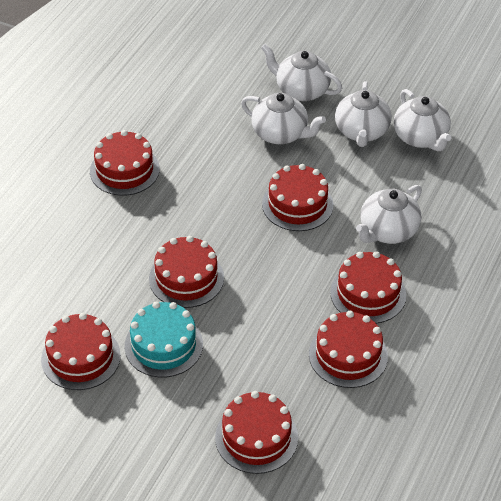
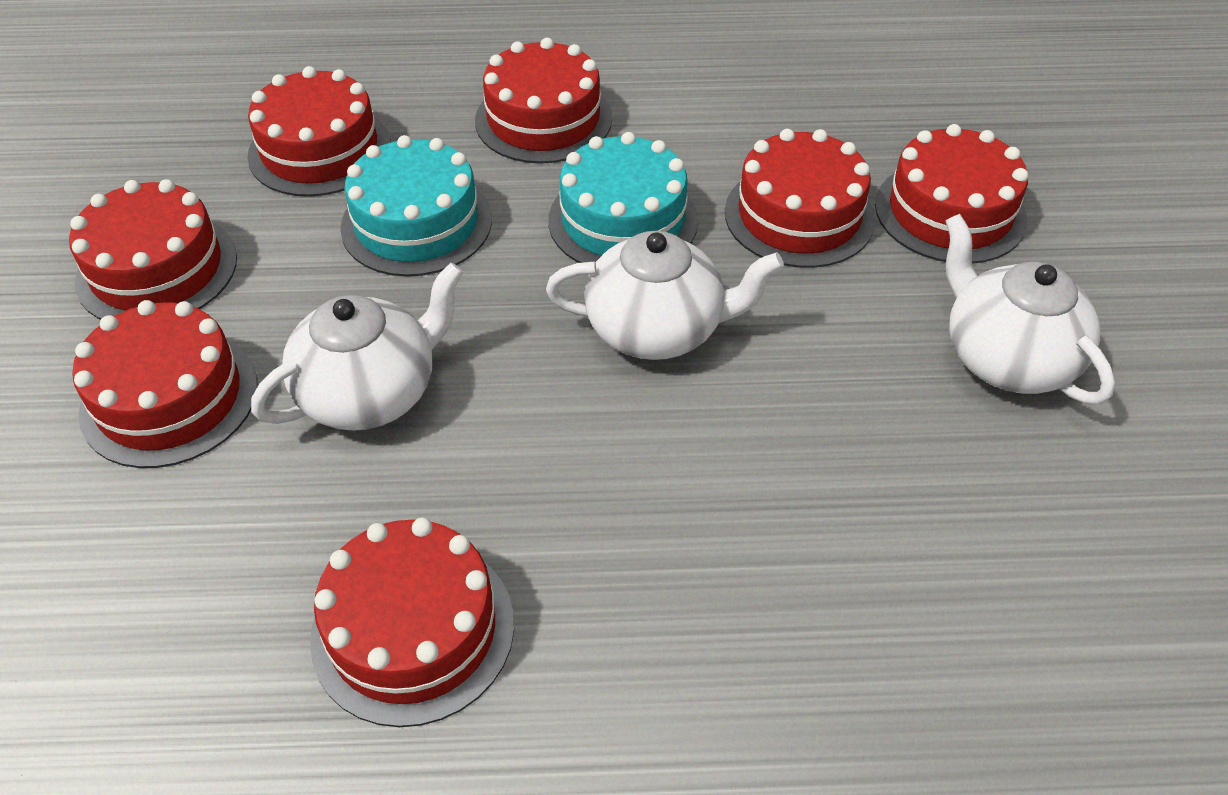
turquoise cake: [125,301,203,377] = 1 -> [340,135,492,277] [548,132,698,263] = 2
white teapot: [241,93,326,144] [261,44,342,101] [335,81,392,147] [356,185,422,244] [394,89,451,151] = 5 -> [251,263,464,431] [546,231,784,360] [945,214,1115,404] = 3

